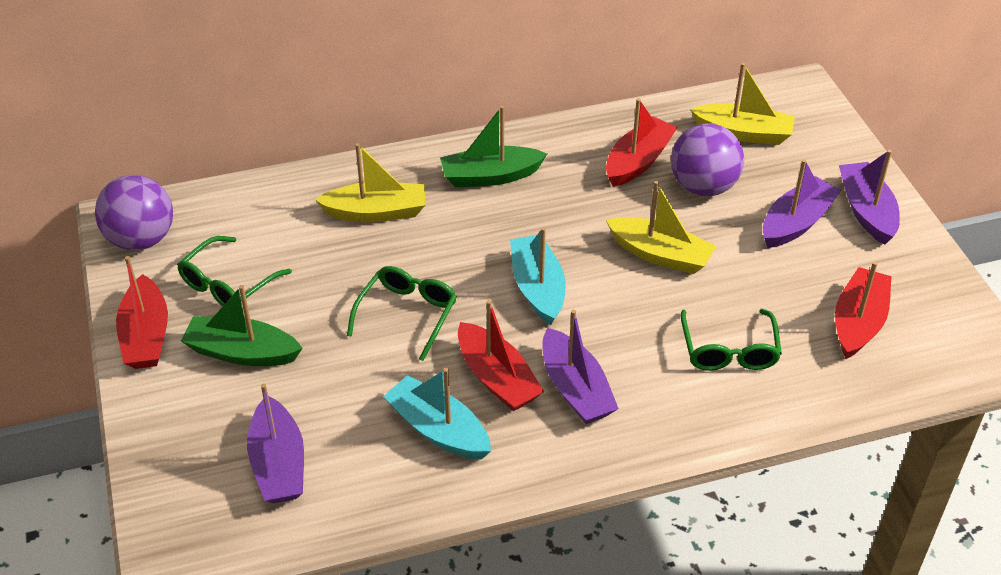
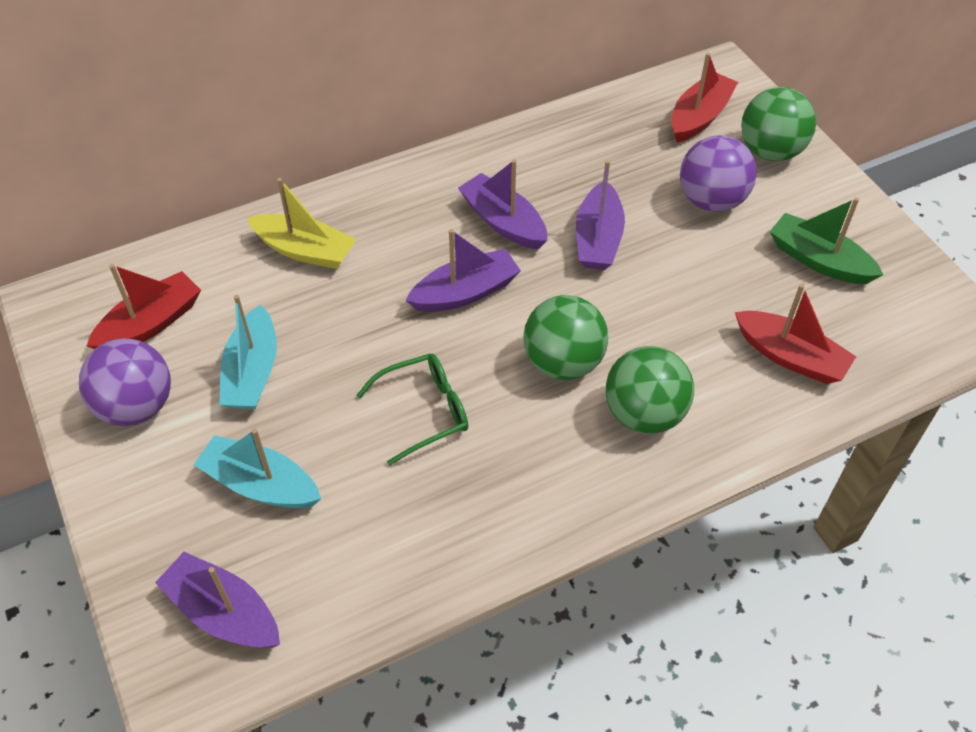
green ball: none = 0 -> [523,295,608,380] [606,346,694,434] [741,87,816,161] = 3
green boat: [181,285,303,366] [440,106,547,187] = 2 -> [770,197,884,284] = 1
green glasses: [177,236,292,306] [347,266,457,361] [680,309,782,371] = 3 -> [357,353,468,465] = 1
red boat: [116,256,168,369] [458,300,544,411] [606,98,678,187] [835,261,891,359] = 4 -> [87,264,201,349] [671,53,738,142] [735,284,856,384] = 3
yellow boat: [315,143,425,222] [606,181,716,274] [690,63,795,145] = 3 -> [247,178,357,269] = 1

